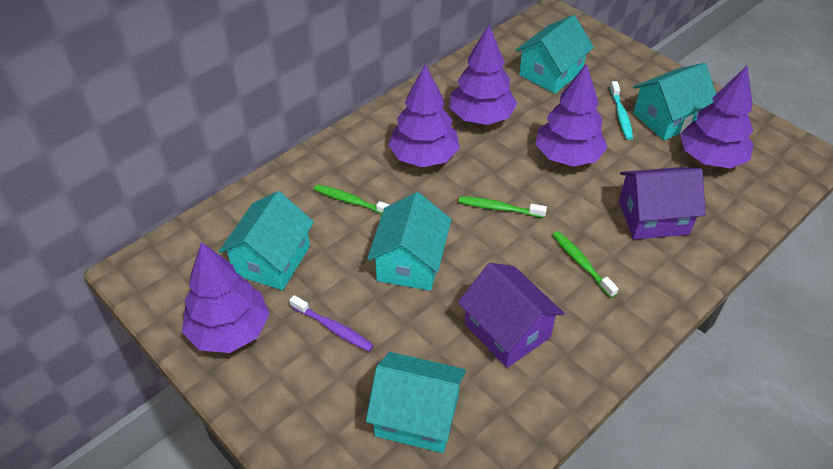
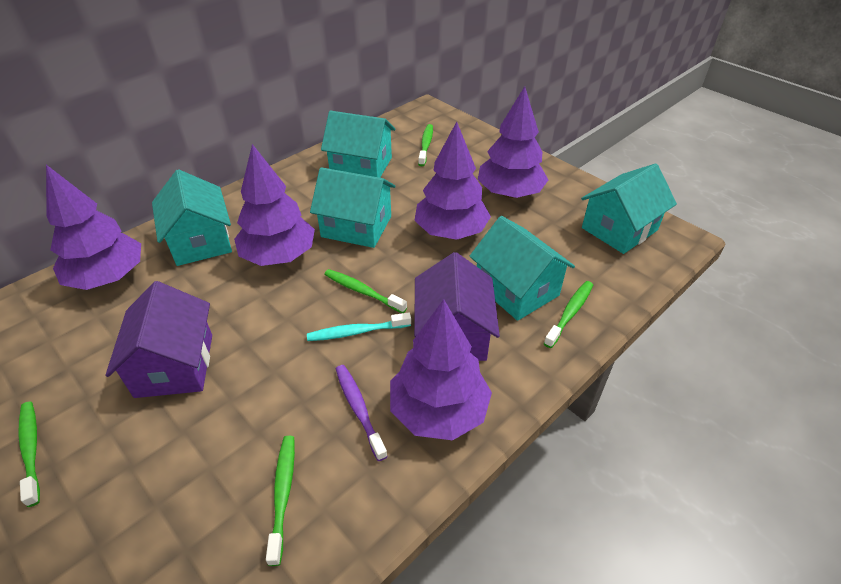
green toothbrush: [314,184,389,214] [458,196,547,218] [552,231,618,298] = 3 -> [18,401,40,507] [266,436,295,566] [324,269,407,313] [418,124,433,166] [544,281,593,348] = 5

